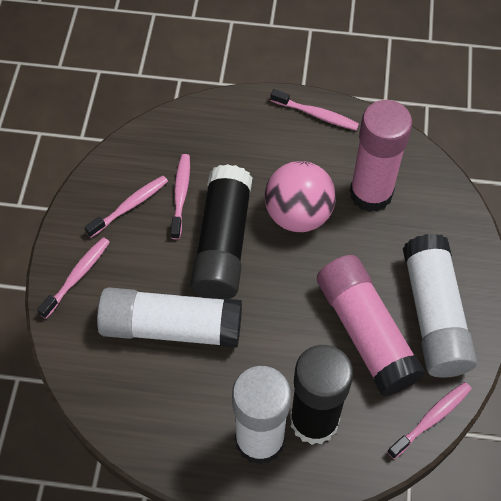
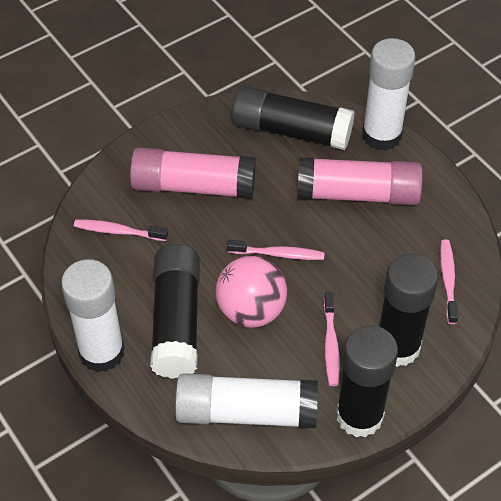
black glue stick: [190,164,253,299] [290,345,353,445] = 2 -> [150,244,200,379] [232,86,355,150] [336,325,398,437] [379,254,438,367] = 4
pink toothbrush: [37,237,110,319] [84,176,168,238] [170,154,190,240] [270,89,359,130] [387,382,472,459] = 5 -> [74,219,168,241] [227,240,325,260] [324,292,340,386] [440,240,458,324] = 4

